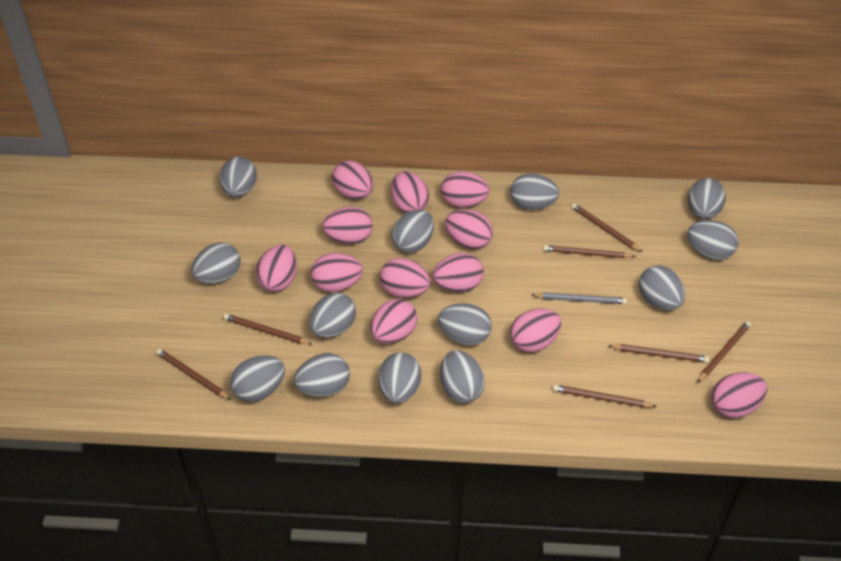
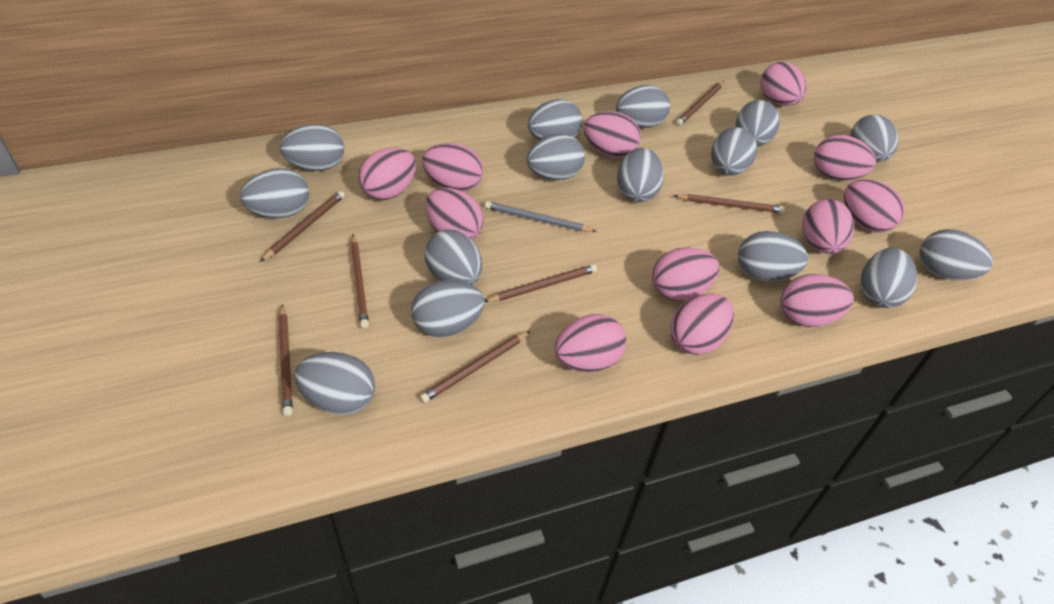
grey egg: [192,243,241,284] [220,157,257,198] [230,355,285,402] [294,353,350,397] [309,293,356,338] [378,353,421,404] [392,210,434,253] [438,303,492,346] [440,350,485,403] [510,173,559,210] [639,265,685,310] [687,220,738,260] [688,178,726,220] = 13 -> [240,168,309,218] [280,124,344,171] [294,352,375,415] [411,280,485,337] [424,230,482,285] [526,134,585,180] [528,99,582,140] [616,85,670,128] [617,148,664,202] [711,127,757,176] [736,100,780,146] [738,231,808,282] [850,115,898,162] [860,248,917,308] [920,229,993,280] = 15

